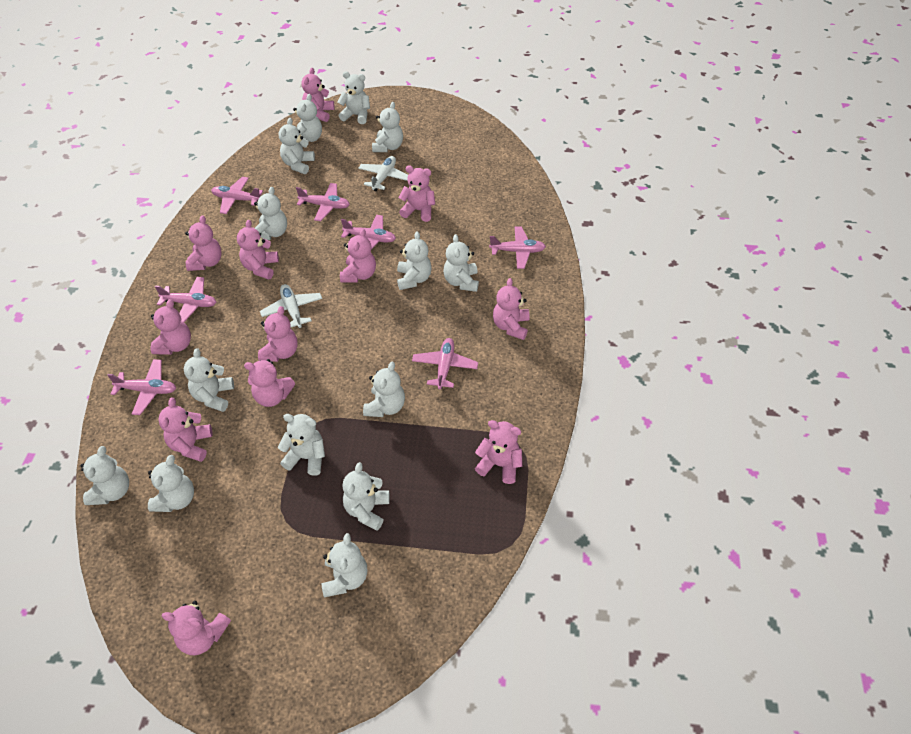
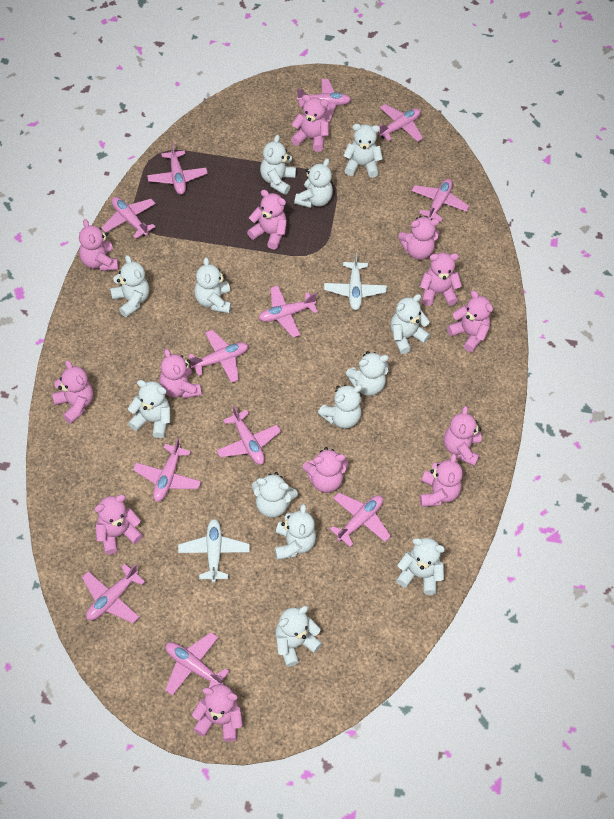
pink plane: [107,359,176,415] [155,277,216,322] [211,177,263,214] [296,183,350,221] [341,215,396,250] [412,338,478,389] [489,226,546,269] = 7 -> [82,564,145,623] [101,197,156,239] [133,438,201,502] [147,142,208,195] [165,632,229,696] [188,330,248,383] [216,405,281,465] [259,286,318,337] [297,79,351,121] [330,493,391,547] [378,104,423,142] [411,179,469,222] = 12
pink teddy bear: [151,299,191,355] [158,398,213,462] [162,601,231,655] [185,216,222,271] [237,220,279,280] [244,359,295,407] [258,306,298,362] [301,68,335,122] [340,229,376,283] [398,166,435,222] [475,420,523,484] [493,278,530,340] = 12 -> [52,360,93,424] [79,219,118,271] [95,495,143,555] [159,349,201,399] [192,684,243,742] [247,190,287,249] [291,95,329,152] [303,447,348,493] [399,216,439,260] [420,252,462,306] [420,453,463,507] [444,406,481,466] [447,291,493,352] = 13
white teddy bear: [80,446,129,505] [148,455,194,512] [184,348,234,412] [254,187,287,240] [278,414,325,476] [279,118,315,174] [293,94,322,142] [322,533,367,597] [338,72,370,124] [342,462,390,531] [363,362,405,417] [372,102,403,152] [397,231,432,290] [443,234,479,292] = 14 -> [110,255,149,318] [128,380,171,439] [194,257,231,313] [252,472,298,518] [260,135,296,195] [275,504,316,560] [275,606,322,667] [294,159,333,208] [318,385,362,429] [343,124,383,178] [346,351,389,396] [390,294,430,354] [396,538,445,595] = 13

